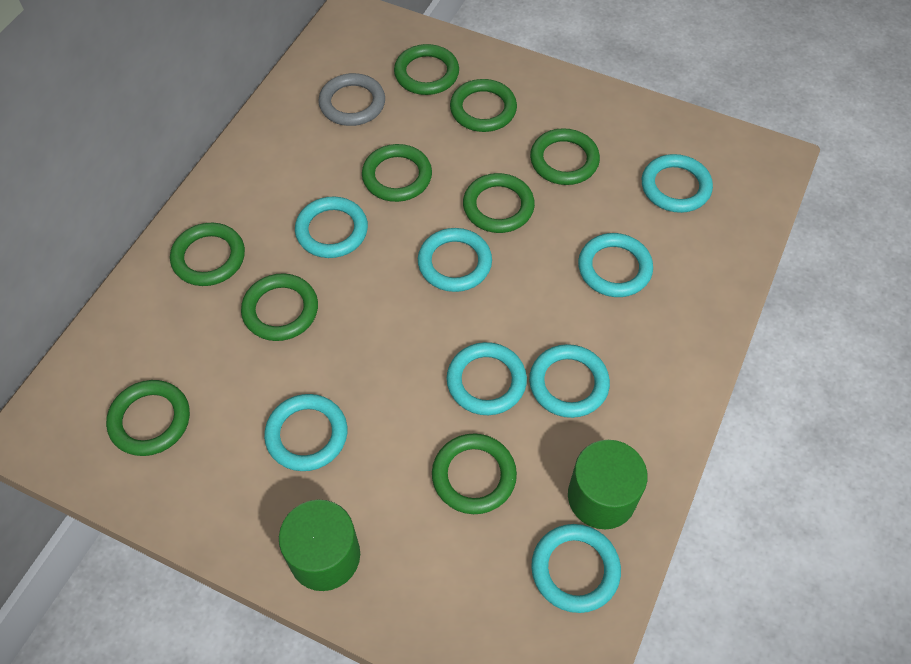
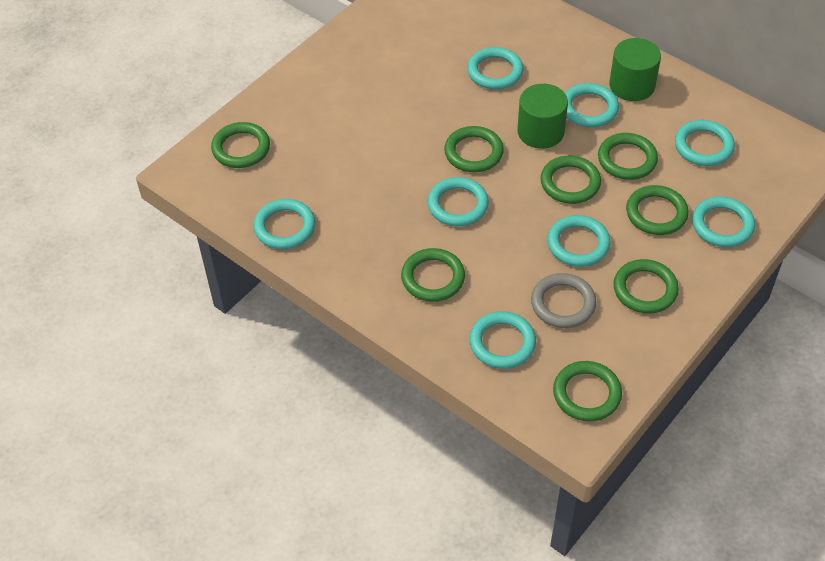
green ring: [106,380,190,456] [170,223,245,286] [241,273,318,341] [362,144,432,202] [394,44,459,95] [432,433,517,514] [450,79,517,132] [463,173,535,233] [530,128,600,185] = 9 -> [211,122,270,168] [401,248,465,302] [444,126,504,172] [541,156,601,204] [553,361,622,421] [598,133,658,180] [613,259,679,314] [626,185,688,235] = 8

